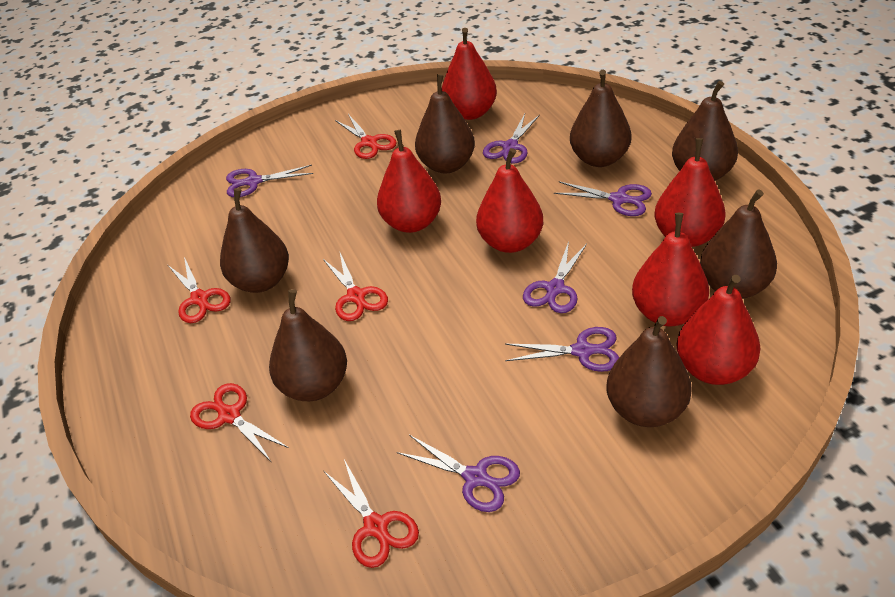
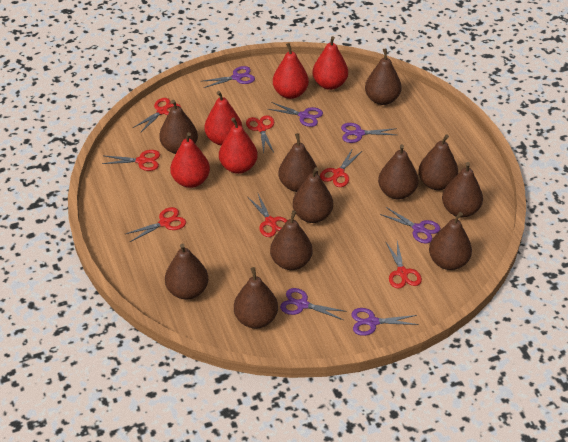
brown pear: [220,188,289,293] [269,289,347,401] [415,74,475,173] [570,70,632,167] [607,316,692,427] [672,81,738,181] [700,189,777,299] = 7 -> [159,100,198,154] [165,243,208,299] [234,267,278,328] [270,210,313,270] [279,133,318,192] [293,167,333,223] [365,48,402,105] [378,144,418,199] [418,134,458,190] [429,212,472,270] [442,162,483,218] = 11
red pear: [377,130,441,233] [442,28,497,120] [476,148,543,253] [632,213,709,326] [655,138,726,247] [677,275,761,385] = 6 -> [170,132,210,188] [204,91,242,145] [219,118,258,174] [273,43,309,99] [313,36,348,90] = 5
red scissors: [168,257,231,323] [190,383,289,461] [323,253,388,321] [324,460,419,568] [335,114,397,159] = 5 -> [102,150,160,171] [126,207,186,242] [133,98,181,133] [246,115,274,153] [249,194,288,237] [320,148,362,187] [386,241,422,289] = 7

